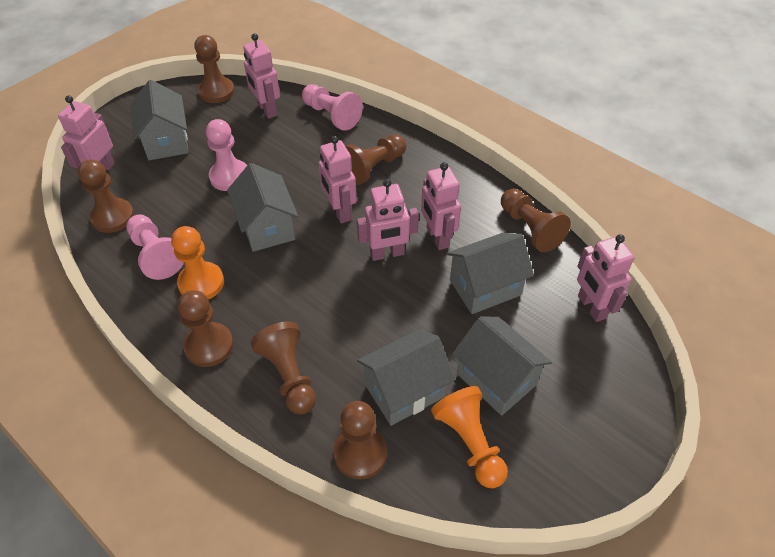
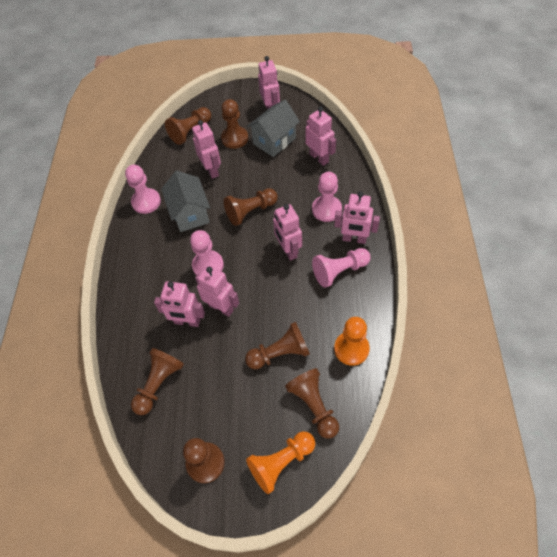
grey house: [131,80,189,160] [227,163,298,252] [357,330,455,426] [446,233,534,314] [452,316,552,416] = 5 -> [161,171,210,232] [247,100,300,157] = 2
pink pawn: [126,214,184,280] [206,119,247,191] [302,84,363,131] = 3 -> [125,165,161,214] [190,230,224,276] [312,172,342,222] [312,248,371,288] = 4
pink robot: [58,95,115,170] [243,33,280,119] [319,136,357,223] [357,179,419,261] [421,162,461,250] [577,234,634,322] = 6 -> [154,281,205,327] [192,120,221,179] [195,265,239,317] [258,56,280,109] [273,204,302,261] [306,107,336,166] [334,191,380,244] = 7

